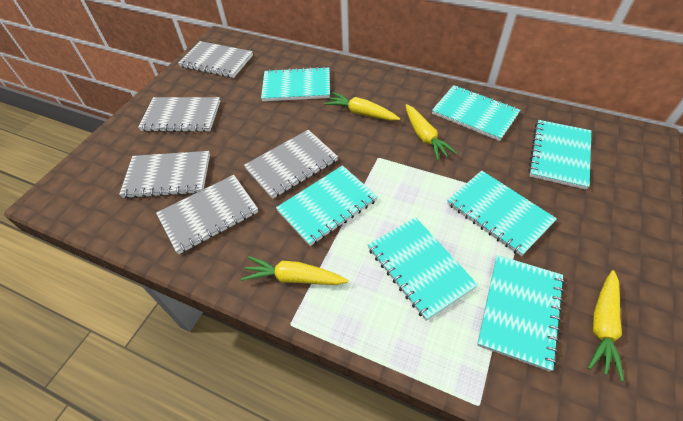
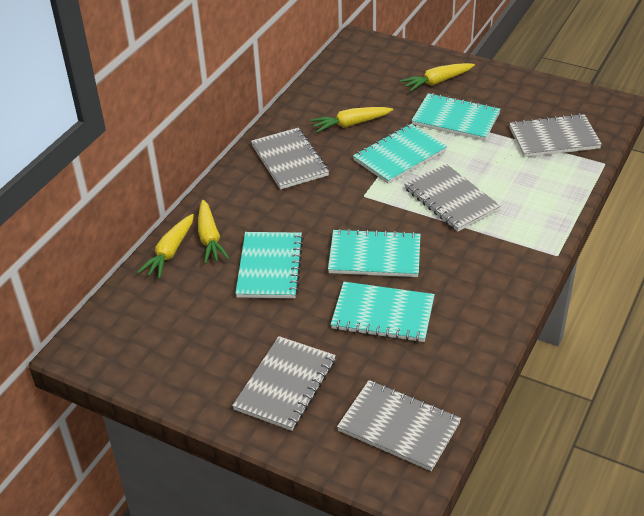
turquoise notebook: [261,67,330,101] [276,165,378,246] [368,217,478,321] [432,85,520,141] [447,170,557,256] [477,255,565,372] [528,120,591,190] = 7 -> [235,232,304,298] [328,229,421,277] [331,282,435,342] [353,124,447,184] [411,93,500,140] = 5

